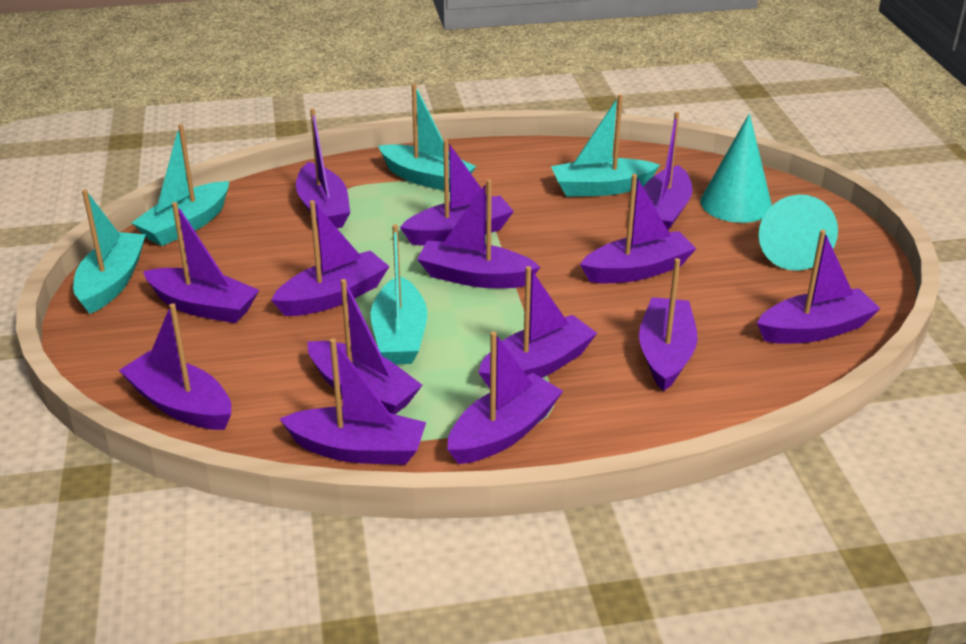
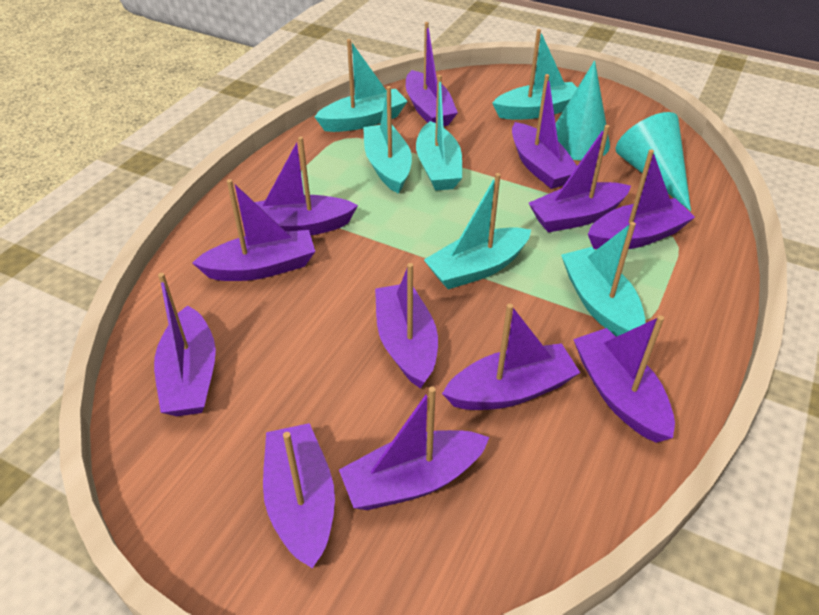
purple boat: [119,303,231,430] [143,202,259,323] [271,200,390,316] [280,338,426,465] [296,109,350,228] [307,279,422,414] [400,139,514,246] [417,180,540,288] [447,332,563,464] [478,266,597,389] [580,174,697,283] [639,258,698,391] [643,112,692,230] [757,230,880,344] = 14 -> [154,273,216,416] [192,179,315,281] [255,136,358,235] [263,423,335,568] [339,386,490,510] [375,263,438,389] [406,22,458,126] [442,303,580,410] [512,74,577,189] [529,125,631,232] [573,315,675,443] [588,149,695,249] = 12
turquoise boat: [73,189,146,314] [132,124,229,246] [371,224,427,364] [378,83,476,192] [551,94,660,197] = 5 -> [314,39,408,132] [363,86,412,194] [416,75,462,191] [424,173,531,289] [492,29,577,119] [561,222,646,337] = 6

